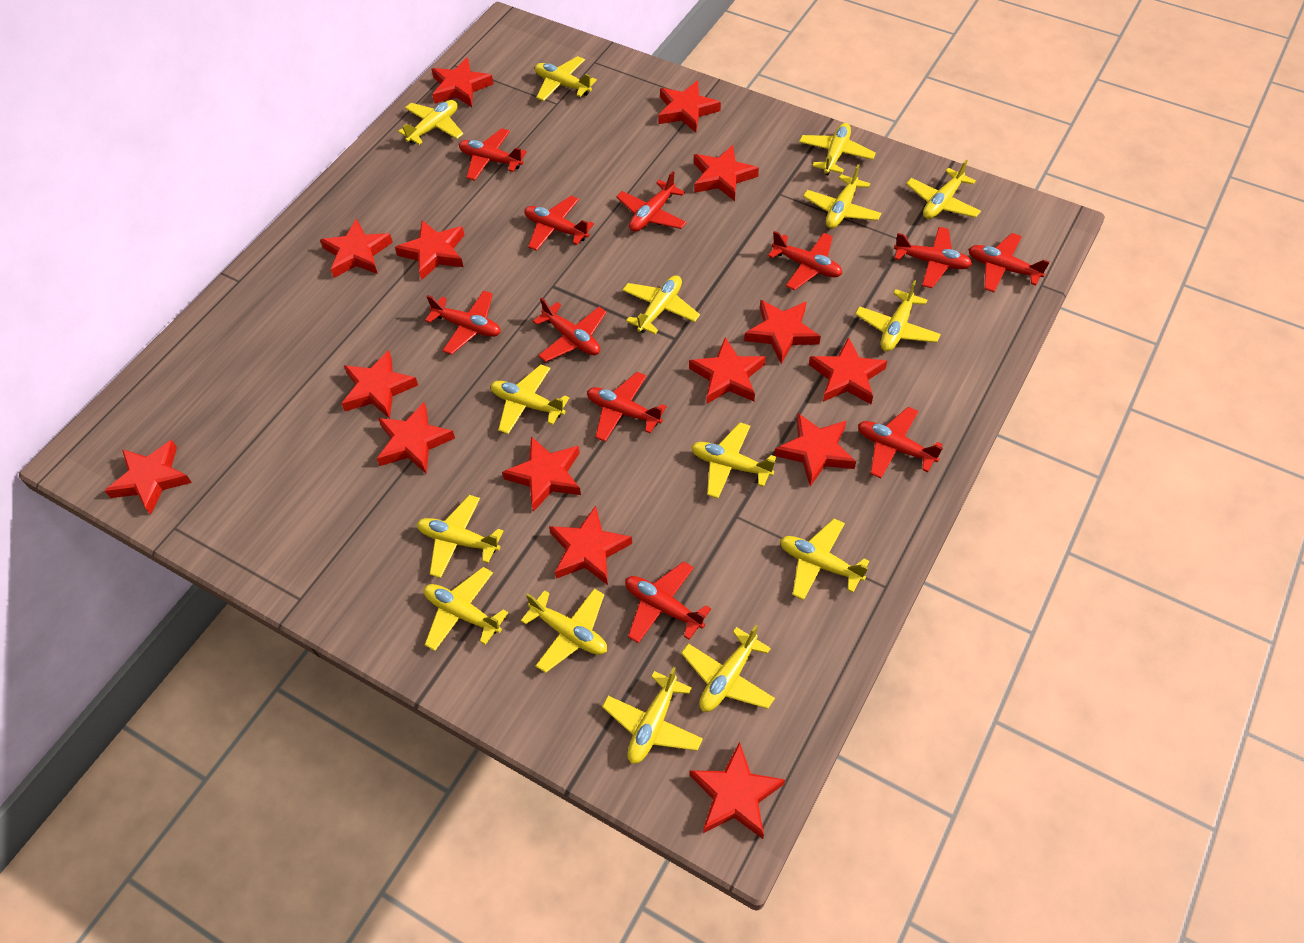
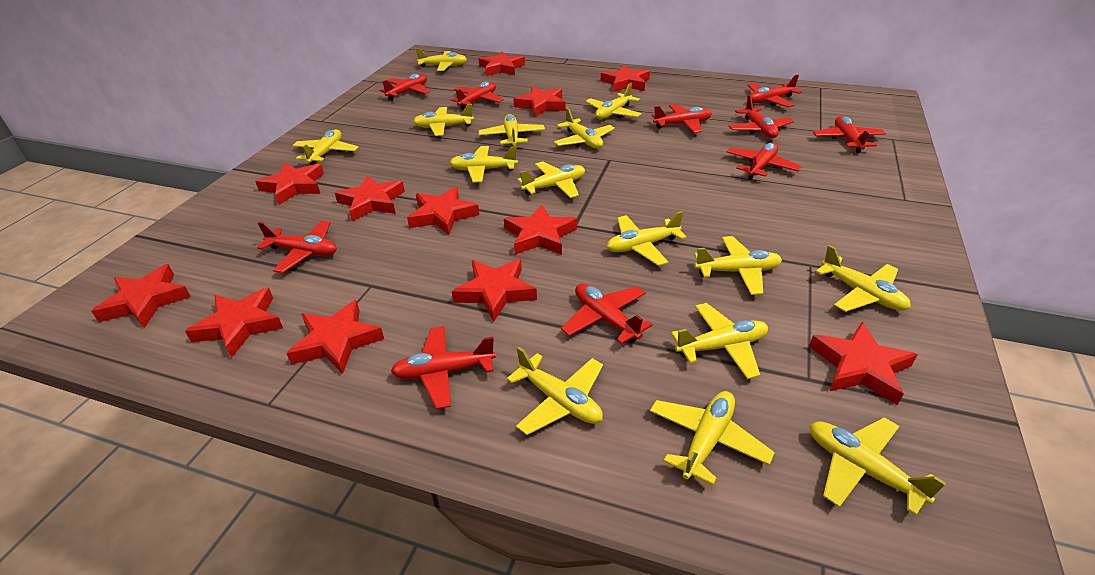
red plane: [425,290,501,355] [459,128,527,181] [524,196,594,251] [533,297,607,362] [587,372,667,442] [616,171,687,232] [625,561,711,643] [768,231,842,290] [858,407,943,478] [894,227,972,288] [968,233,1050,292] = 11 -> [257,221,337,273] [380,74,430,100] [391,326,496,409] [451,82,504,110] [561,284,653,344] [652,104,712,133] [727,142,802,180] [728,95,794,138] [748,75,802,107] [813,116,886,153] = 10
red star: [105,440,192,515] [320,219,393,278] [341,350,418,419] [377,402,455,474] [395,220,464,280] [432,57,493,107] [502,436,581,512] [549,506,632,585] [658,80,721,132] [689,337,766,404] [690,741,785,839] [694,145,759,201] [744,300,821,364] [774,413,856,486] [809,337,887,404] = 15 -> [91,264,191,328] [185,287,283,358] [255,162,324,205] [286,300,384,374] [335,175,405,221] [407,187,479,235] [451,259,537,322] [478,51,525,76] [504,204,577,255] [513,86,566,117] [601,65,650,92] [809,322,917,405] = 12

